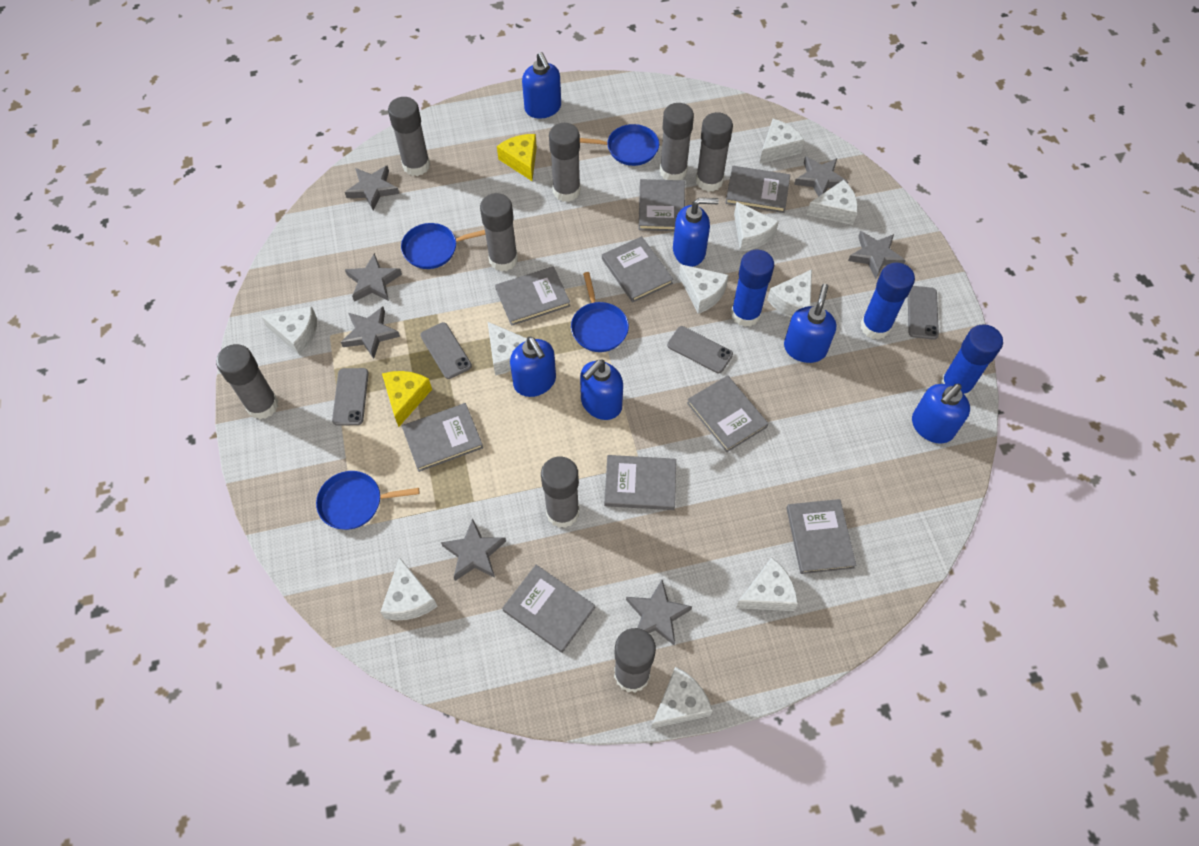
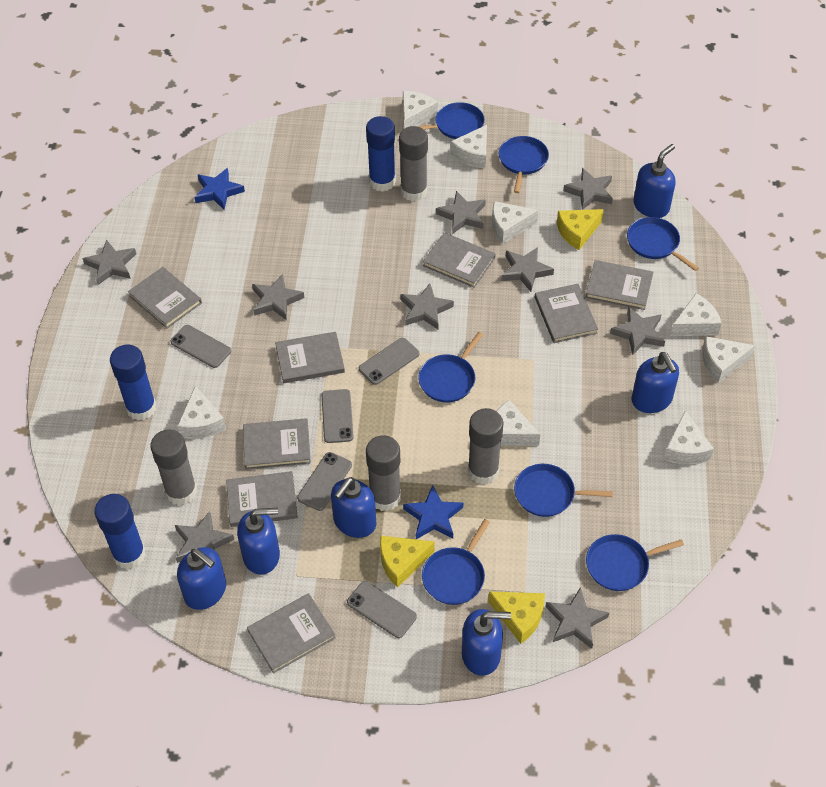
blue pan: [316,471,419,530] [401,223,485,269] [571,272,629,352] [580,124,659,166] = 4 -> [418,332,483,402] [420,102,485,139] [422,519,490,605] [499,136,549,193] [514,464,613,517] [586,534,684,591] [627,217,699,271] = 7
blue star: none = 0 -> [194,168,245,210] [403,485,463,539] = 2
grey book: [402,403,483,472] [495,266,570,326] [502,565,595,653] [602,236,673,302] [604,455,676,510] [639,179,685,231] [687,375,768,452] [726,166,790,213] [786,499,856,574] = 9 -> [128,267,202,329] [226,471,298,527] [243,418,311,469] [247,593,336,674] [275,332,345,383] [423,232,495,288] [535,284,598,343] [585,260,653,310] = 8
grey glue stick: [216,344,278,419] [388,97,430,176] [480,193,518,272] [541,456,579,528] [549,123,580,202] [614,628,656,693] [660,103,694,180] [696,112,733,192] = 8 -> [150,429,197,506] [366,435,401,511] [399,126,428,201] [468,408,504,485] = 4
grey phone: [332,368,369,426] [420,322,472,379] [667,326,733,373] [908,286,939,340] = 4 -> [170,325,231,368] [297,452,352,511] [322,389,354,443] [347,581,417,638] [359,338,419,385] = 5
grey star: [341,307,400,359] [345,165,399,210] [345,253,402,302] [441,518,506,581] [626,580,692,646] [794,156,848,197] [848,231,906,279] = 7 -> [82,240,136,285] [175,511,234,563] [252,274,304,321] [400,283,454,330] [436,191,486,234] [501,247,554,292] [546,587,609,649] [563,168,613,210] [610,307,665,355] = 9
white cheese: [261,307,317,355] [381,557,438,620] [488,322,527,375] [651,667,713,729] [679,264,729,314] [734,202,779,251] [736,557,798,611] [759,119,805,164] [767,270,812,318] [807,180,858,225] = 10 -> [177,386,226,439] [403,91,438,129] [451,125,487,168] [492,201,538,244] [497,400,540,446] [663,410,714,465] [670,293,722,336] [702,336,755,383] = 8
yellow cheese: [382,371,432,427] [497,134,537,181] = 2 -> [380,536,435,588] [488,592,545,644] [557,209,604,250] = 3

